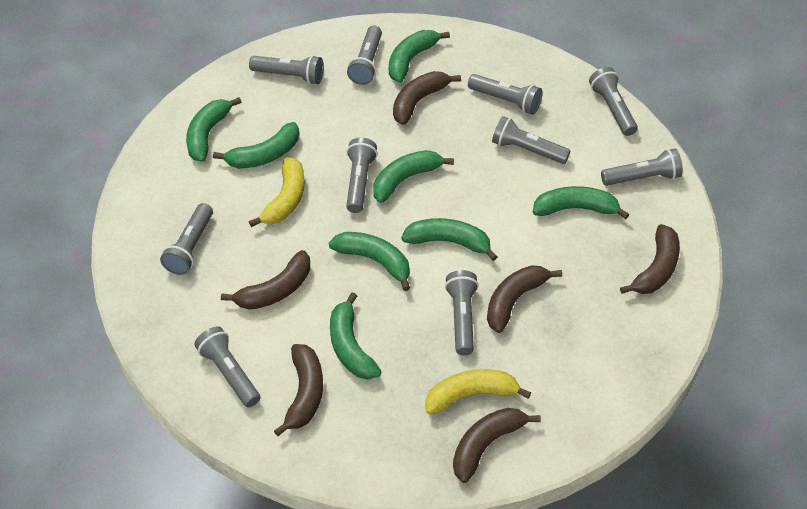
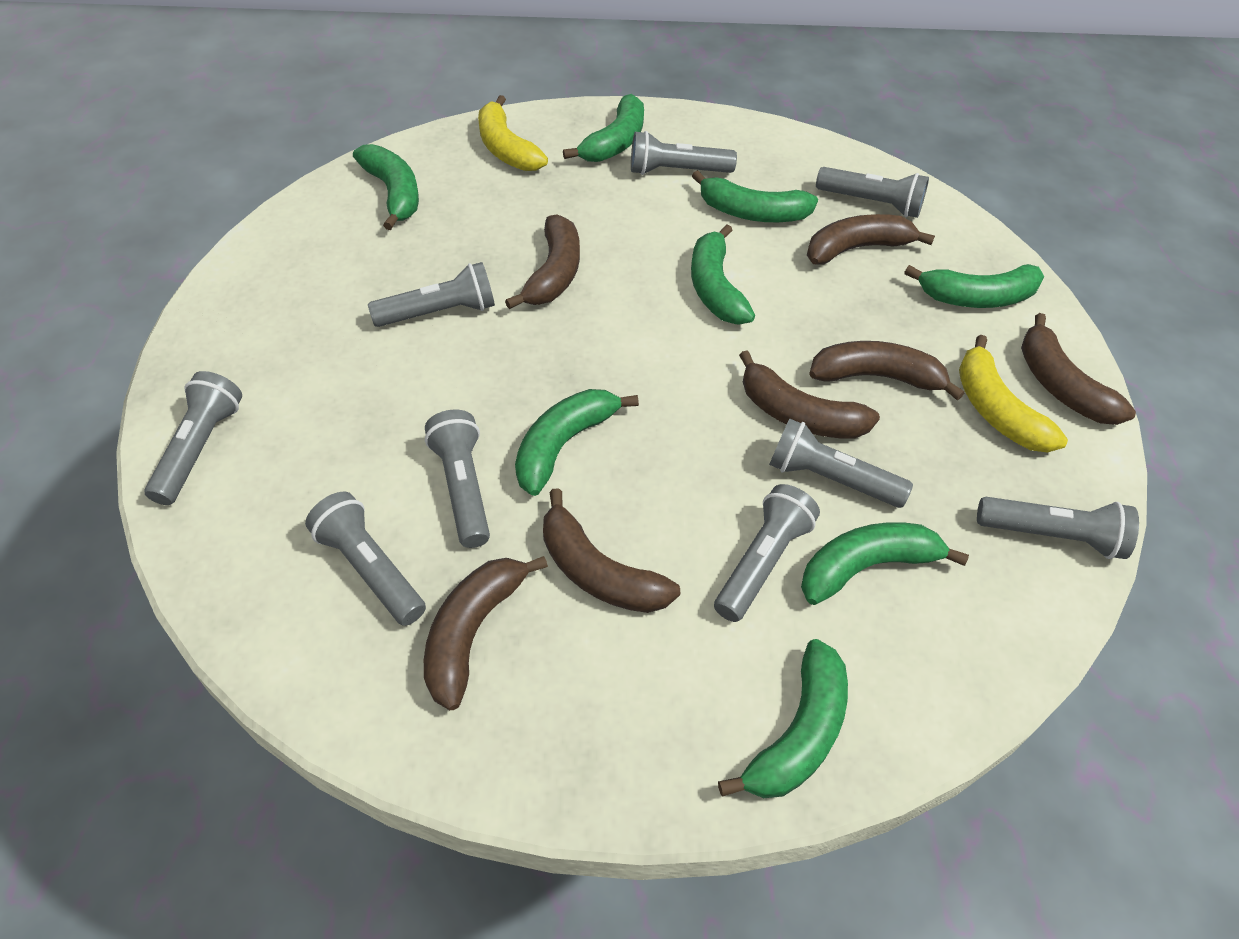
brown banana: [221,250,310,310] [274,344,323,436] [393,71,461,125] [453,408,541,483] [487,265,562,333] [620,224,680,294] = 6 -> [424,556,548,710] [505,215,580,309] [543,488,680,613] [739,350,880,438] [807,214,935,265] [809,341,964,401] [1021,313,1136,425] = 7
grey flashlight: [160,203,213,275] [194,326,260,407] [249,55,324,85] [346,138,377,213] [347,25,382,85] [445,270,479,355] [468,74,543,115] [492,116,570,164] [589,67,638,136] [601,148,683,186] = 10 -> [144,371,242,505] [305,492,426,626] [368,262,495,327] [425,410,490,548] [631,131,737,175] [714,484,820,622] [769,418,913,508] [816,167,929,218] [977,497,1139,559] = 9

